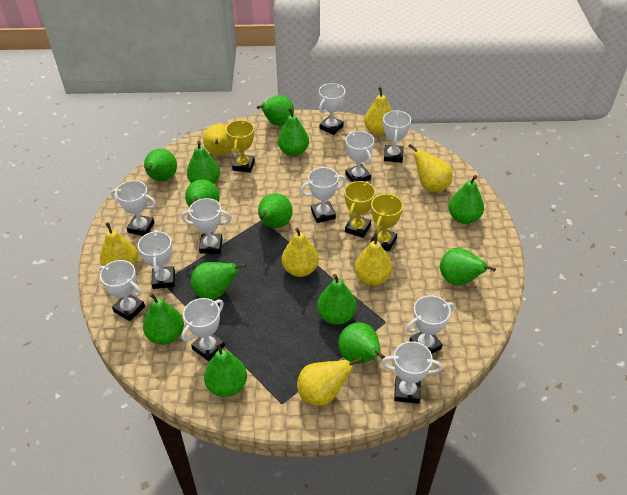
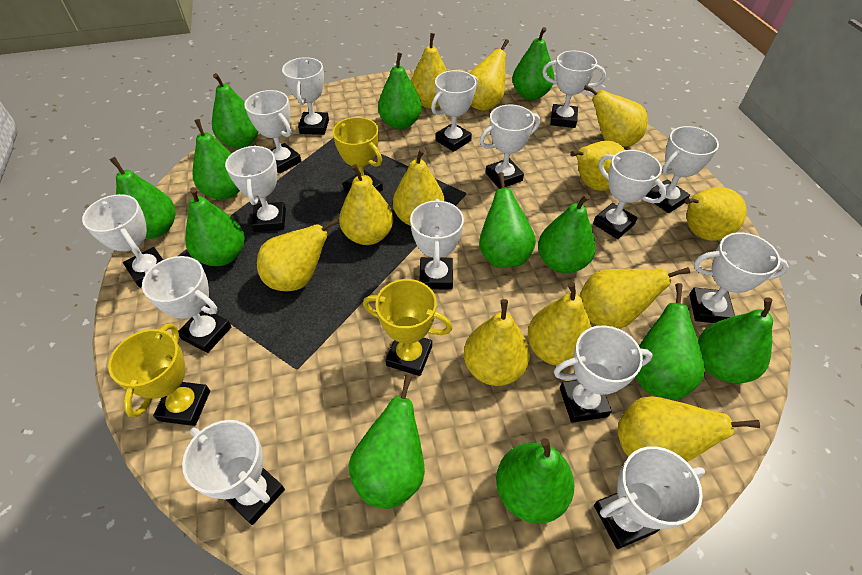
green pear: [143,293,184,345] [144,149,177,181] [185,179,220,207] [187,141,220,184] [191,262,246,300] [204,343,247,397] [257,95,294,126] [258,193,293,228] [278,108,309,156] [317,274,356,325] [338,322,385,364] [440,248,496,285] [449,175,484,224] = 13 -> [110,157,175,239] [185,187,245,266] [193,119,240,200] [212,73,259,149] [349,375,425,509] [378,52,422,129] [479,172,536,268] [496,438,574,524] [512,27,554,100] [538,194,596,273] [636,283,705,399] [698,297,773,383] = 12
white trophy: [99,260,145,321] [111,180,156,236] [138,230,175,289] [181,198,232,254] [181,298,225,361] [300,167,346,223] [319,83,345,135] [345,131,374,182] [381,341,443,404] [383,110,411,162] [406,295,454,354] = 11 -> [82,194,163,288] [142,256,232,353] [182,420,285,525] [225,145,286,232] [244,90,301,174] [282,57,329,135] [410,199,464,290] [431,70,478,152] [480,104,540,189] [542,51,606,128] [553,325,653,423] [593,150,667,239] [594,446,705,549] [646,126,719,213] [689,232,789,323] = 15
yellow pear: [100,222,138,266] [203,124,233,156] [282,228,319,277] [297,357,362,406] [355,233,392,286] [364,87,392,136] [408,144,452,192] = 7 -> [257,218,339,291] [339,164,393,245] [393,148,445,226] [411,33,447,108] [464,299,530,386] [470,39,509,111] [528,282,591,366] [570,141,625,191] [580,267,690,329] [584,85,648,147] [618,396,760,462] [685,187,747,241] = 12

